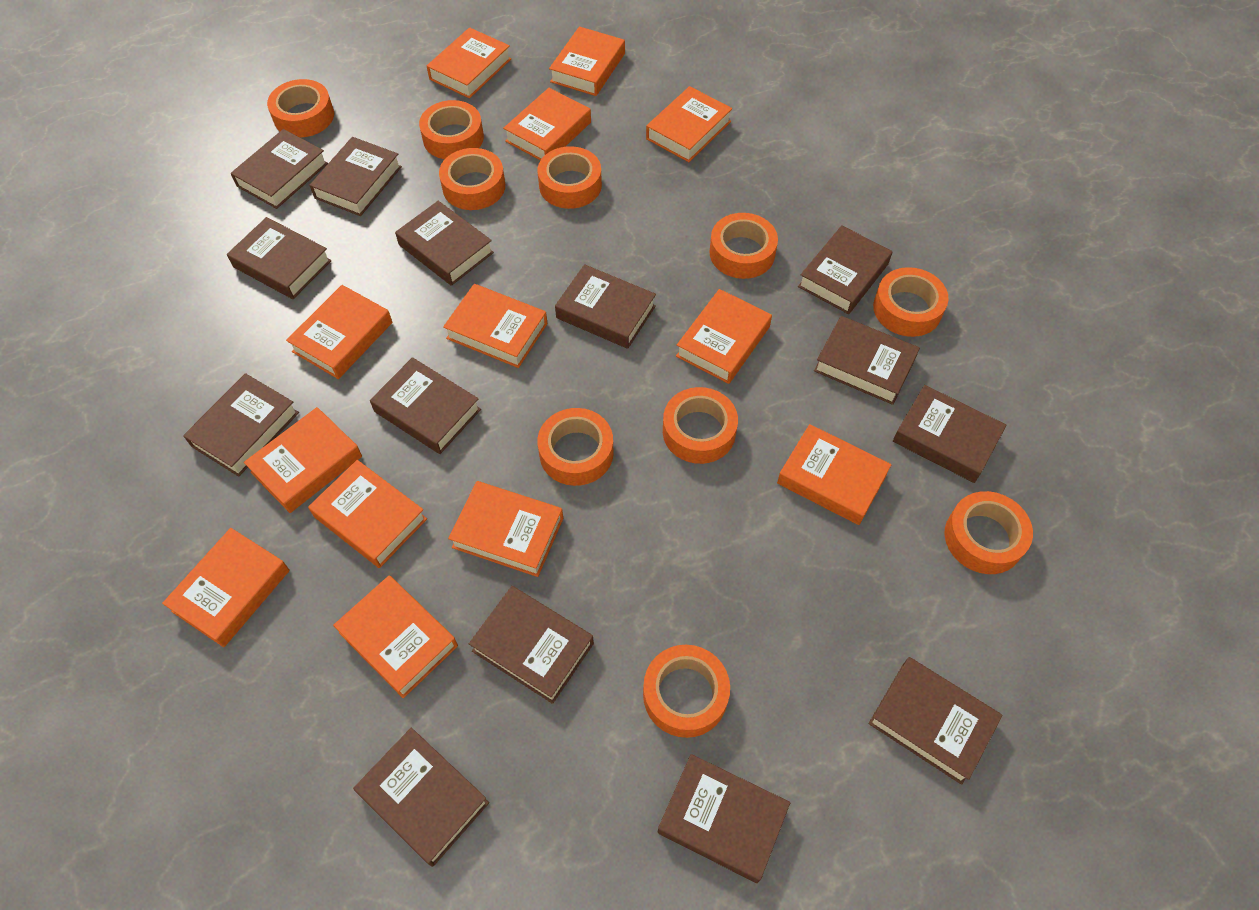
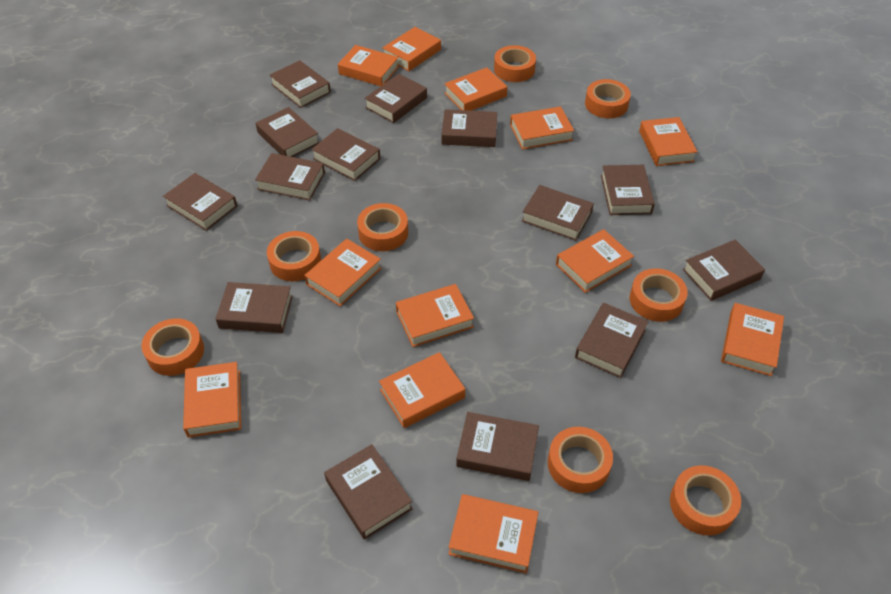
orange book: [162,528,290,647] [244,407,362,513] [286,285,392,379] [308,460,427,568] [333,576,458,698] [427,27,511,99] [443,284,548,368] [448,481,563,577] [503,88,591,160] [549,26,625,96] [646,86,732,162] [676,289,772,384] [777,424,892,525] = 13 -> [183,362,241,438] [304,239,382,306] [338,45,399,86] [379,352,465,428] [382,27,441,71] [396,284,474,347] [444,67,508,111] [449,494,538,574] [510,106,574,149] [556,229,634,293] [639,117,697,166] [721,303,784,376] = 12
orange tape: [267,79,334,138] [419,100,484,159] [439,148,505,210] [537,408,614,486] [538,146,602,209] [643,645,730,738] [663,387,738,464] [709,213,778,279] [873,267,949,337] [945,491,1033,574] = 10 -> [141,318,204,376] [267,231,321,281] [357,203,408,251] [494,45,536,82] [548,427,613,493] [585,79,631,118] [630,268,688,322] [670,465,741,536] = 8

